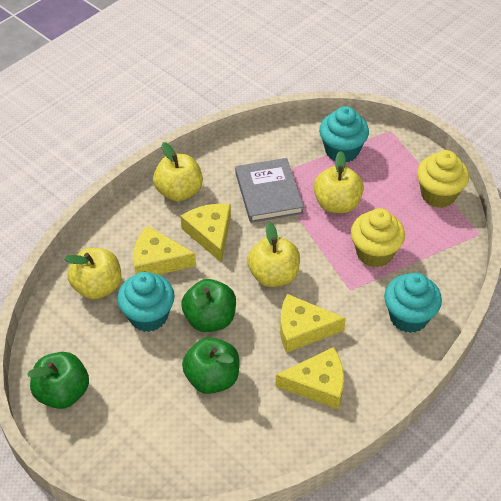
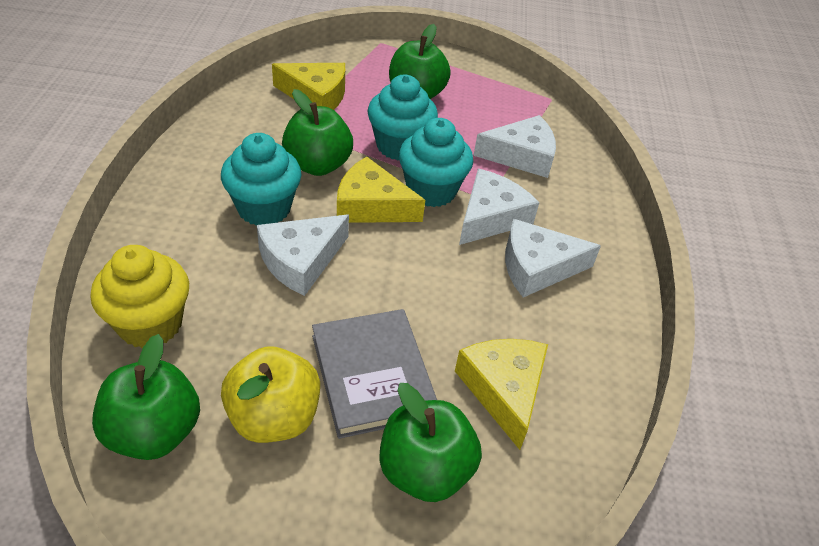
green apple: [27,352,89,409] [181,279,236,332] [182,337,239,394] = 3 -> [92,334,200,460] [282,89,353,176] [379,383,482,502] [389,24,451,99] = 4
white cheese: none = 0 -> [257,215,349,296] [459,169,539,245] [473,115,556,178] [505,219,601,297] = 4
yellow apple: [64,248,122,300] [153,142,203,202] [247,222,300,287] [314,151,364,213] = 4 -> [221,346,320,443] = 1
yellow cheese: [133,226,196,275] [180,203,231,263] [275,347,344,409] [280,294,346,353] = 4 -> [272,63,345,110] [337,156,425,223] [455,339,548,450] = 3
yellow cupcake: [351,208,405,267] [417,150,469,208] = 2 -> [90,245,189,349] = 1

